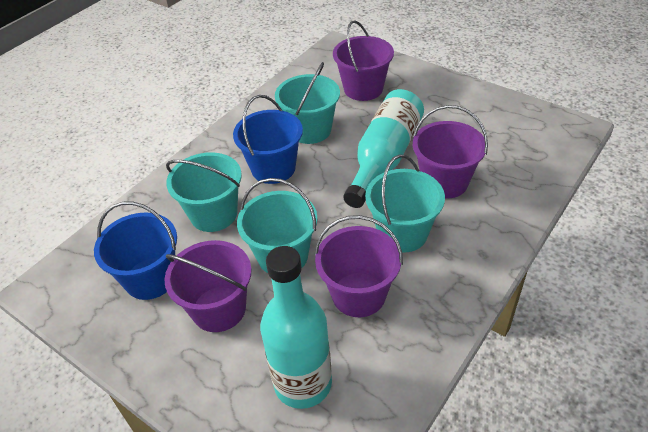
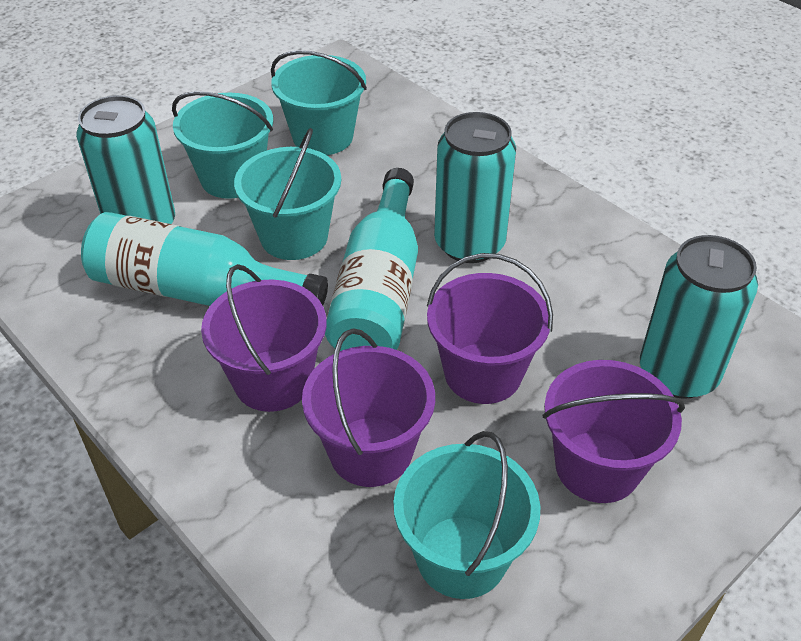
blue bucket: [94,202,177,300] [233,95,303,184] = 2 -> none = 0
turquoise can: none = 0 -> [76,95,175,224] [434,112,516,263] [640,235,758,399] = 3

